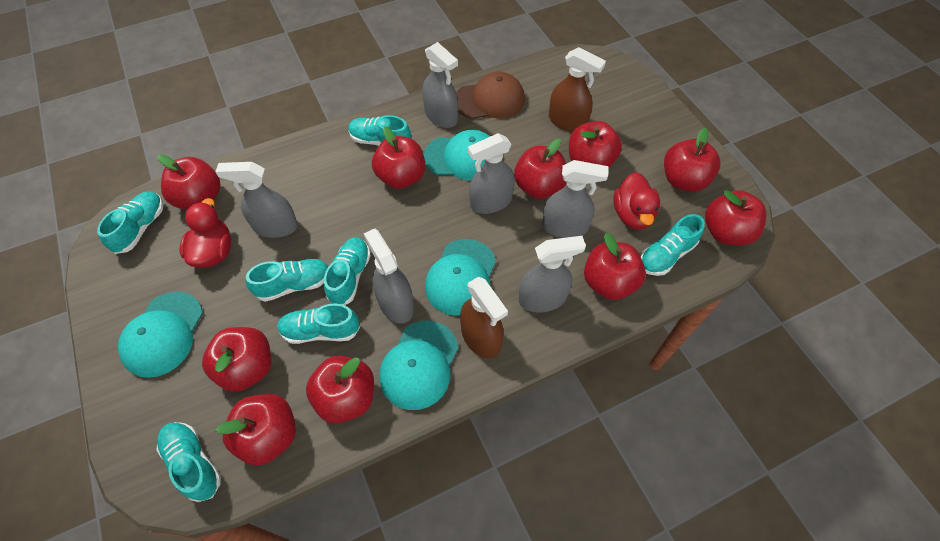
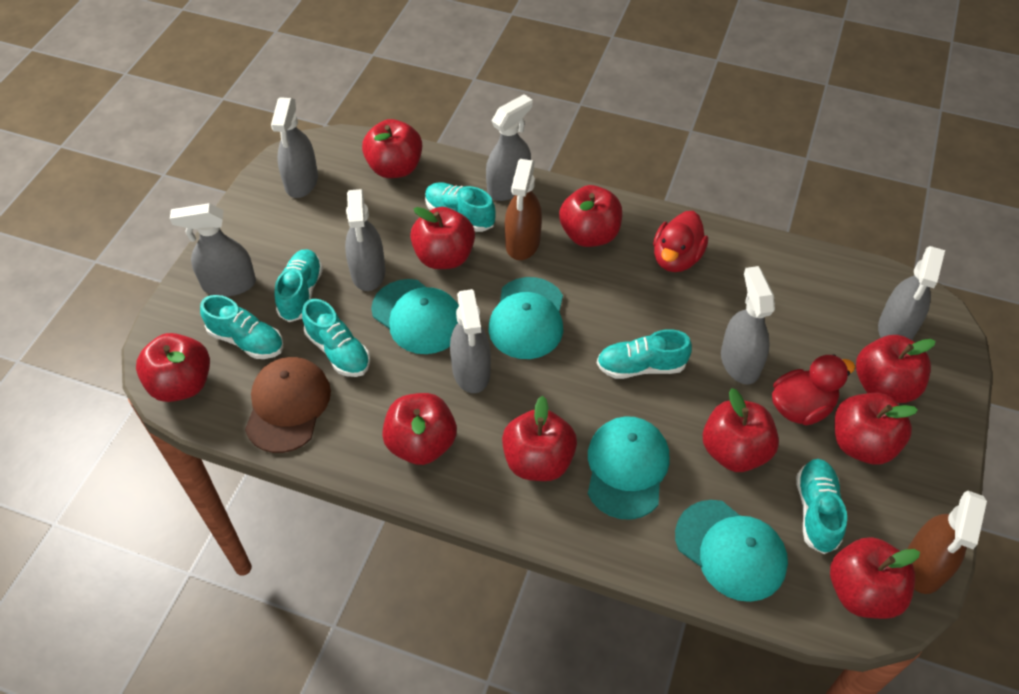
grey spray bottle: [215,162,298,238] [364,229,414,324] [422,42,458,128] [468,133,515,214] [519,236,586,312] [542,160,609,238] = 6 -> [170,203,256,296] [271,97,318,198] [345,189,385,291] [450,289,491,393] [486,94,532,201] [721,266,775,384] [878,246,945,340] = 7
turquoise shoe: [97,192,164,254] [157,422,221,502] [246,259,328,302] [277,303,360,344] [324,237,371,305] [348,115,411,146] [641,214,705,276] = 7 -> [200,295,283,359] [274,249,323,322] [302,299,370,377] [425,182,496,232] [597,329,692,379] [796,459,847,554] = 6

